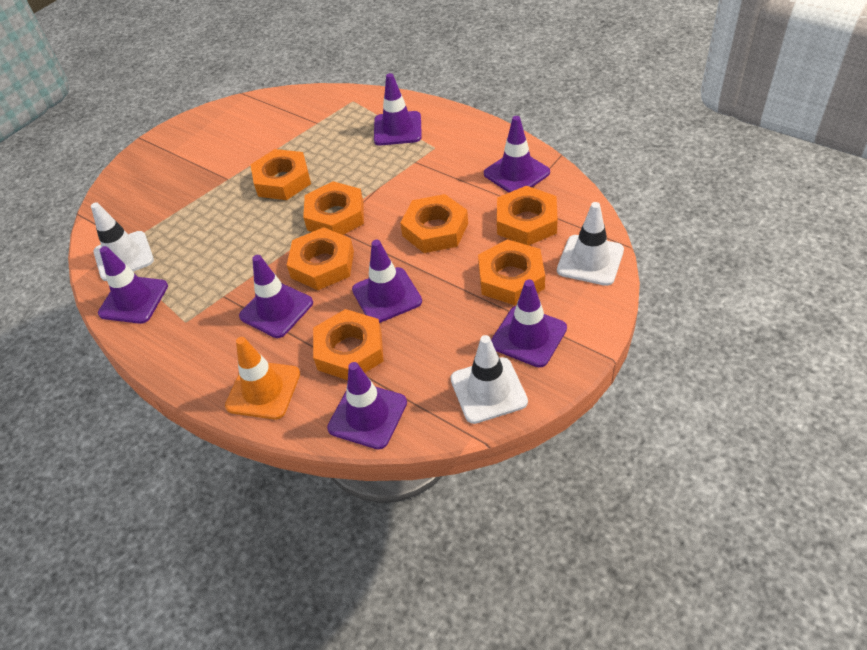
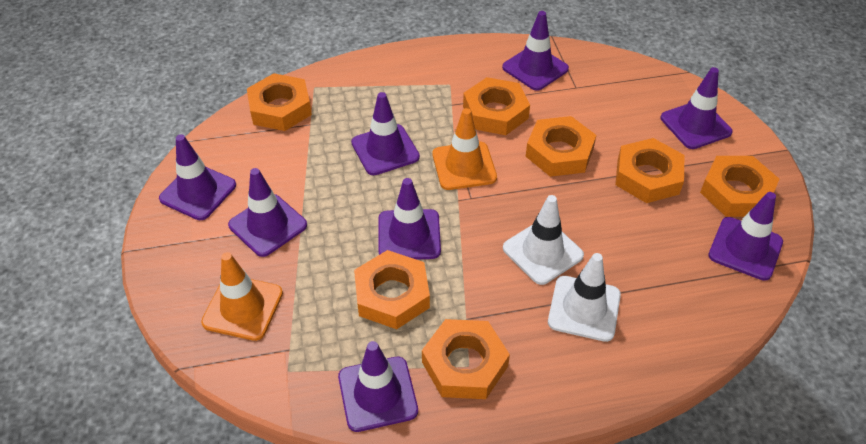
orange traffic cone: [225,337,300,420] = 1 -> [201,252,283,341] [433,108,497,190] = 2
purple traffic cone: [98,246,168,324] [239,255,313,338] [327,362,407,449] [352,240,422,323] [374,73,422,146] [484,116,550,193] [491,280,567,367] = 7 -> [159,134,236,220] [228,168,307,257] [338,341,418,432] [351,92,420,175] [379,178,441,260] [502,11,569,91] [661,67,733,149] [708,192,783,281] = 8
white traffic cone: [91,202,154,281] [450,335,528,424] [557,202,624,286] = 3 -> [503,195,584,285] [548,253,621,342] = 2

